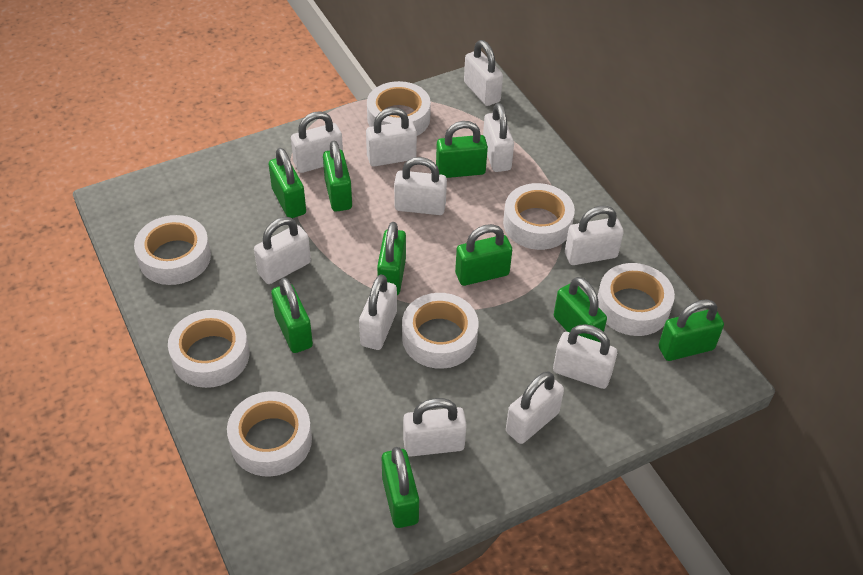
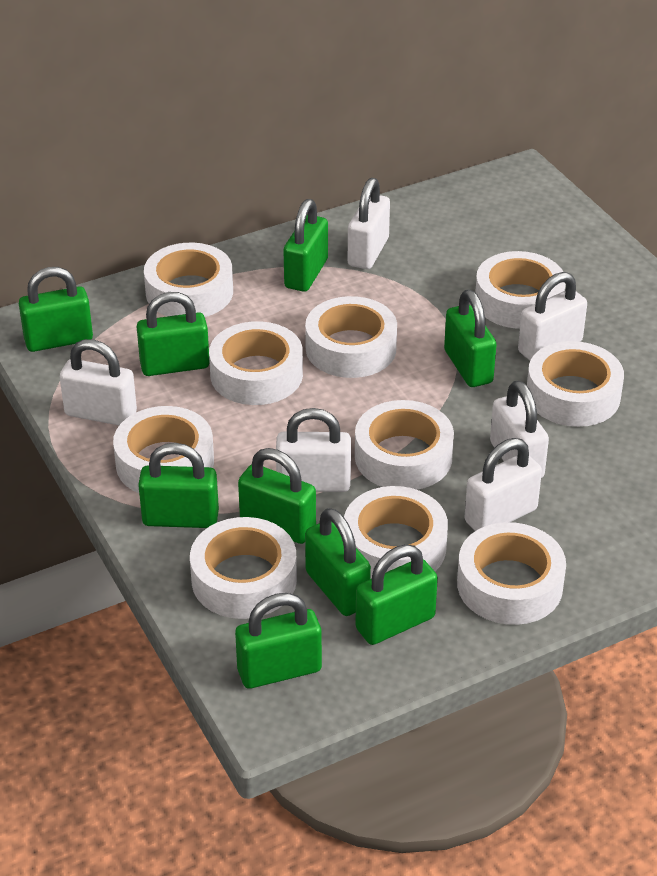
white padlock: [254,217,311,284] [291,111,343,173] [359,274,397,350] [366,108,417,167] [394,157,447,215] [403,398,467,457] [464,40,503,106] [483,103,514,172] [506,372,564,444] [553,324,617,389] [565,206,624,265] = 11 -> [60,339,137,425] [276,408,351,492] [348,178,390,269] [464,438,542,531] [490,381,549,478] [518,272,587,360] = 6
white tape: [134,215,211,285] [168,310,249,388] [227,391,312,476] [367,81,431,136] [402,293,478,369] [503,183,575,250] [597,263,675,336] = 7 -> [113,406,214,493] [144,243,233,317] [190,517,297,619] [209,321,303,405] [305,296,397,378] [344,486,448,579] [355,400,454,490] [457,522,566,625] [475,251,566,329] [527,341,624,427] = 10

